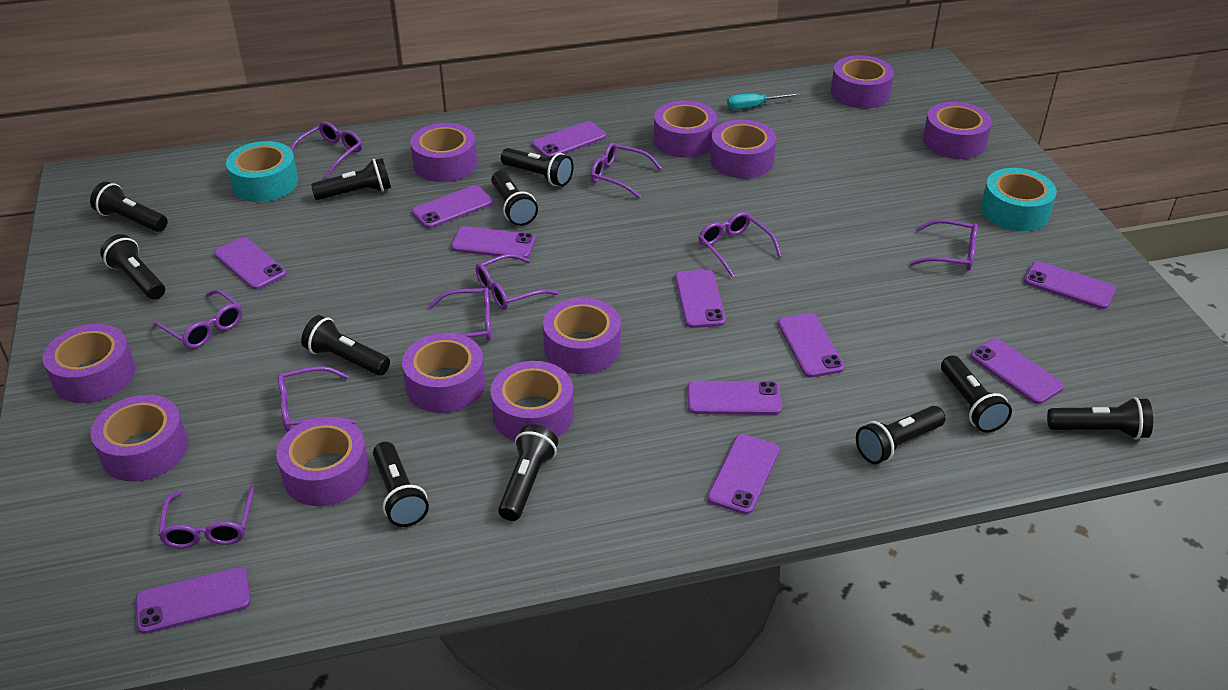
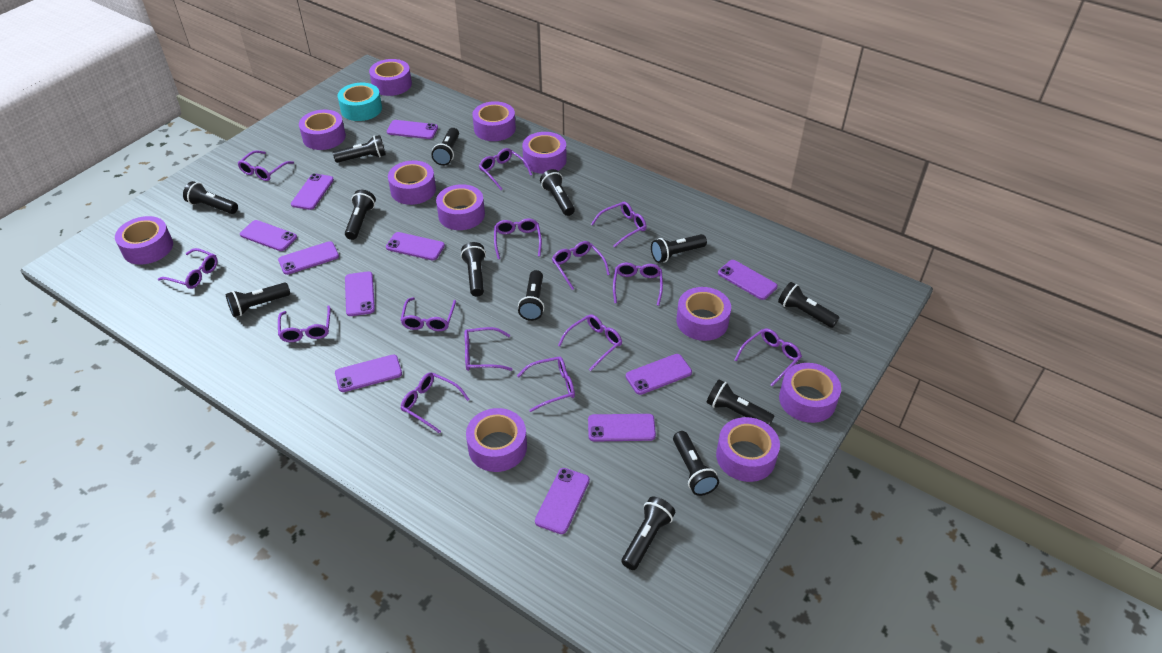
black flashlight: [90,181,168,232] [100,234,165,300] [301,315,390,376] [311,158,391,200] [373,442,429,527] [491,171,538,226] [498,424,558,521] [501,148,574,186] [856,406,945,464] [941,355,1012,433] [1047,397,1153,439] = 11 -> [183,181,238,214] [226,283,290,317] [333,135,386,163] [345,190,376,240] [431,128,459,166] [461,242,486,297] [518,270,544,321] [540,169,575,216] [621,496,675,570] [651,234,707,263] [673,431,719,496] [707,380,774,425] [778,282,840,328] = 13
purple glasses: [153,289,242,349] [158,485,254,548] [278,366,356,431] [290,121,362,178] [428,287,491,340] [475,254,559,310] [590,142,662,198] [698,212,782,277] [910,219,978,271] = 9 -> [158,248,218,289] [238,150,294,181] [278,306,331,342] [401,297,456,331] [401,372,469,434] [464,327,512,371] [479,148,532,190] [494,219,542,259] [517,357,575,412] [552,241,610,290] [558,314,622,371] [591,202,647,248] [613,263,663,306] [734,328,802,387] = 14
turquoise screwdriver: [727,92,801,110] = 1 -> none = 0
turquoise tape: [226,141,298,202] [981,168,1057,231] = 2 -> [338,83,382,121] = 1

